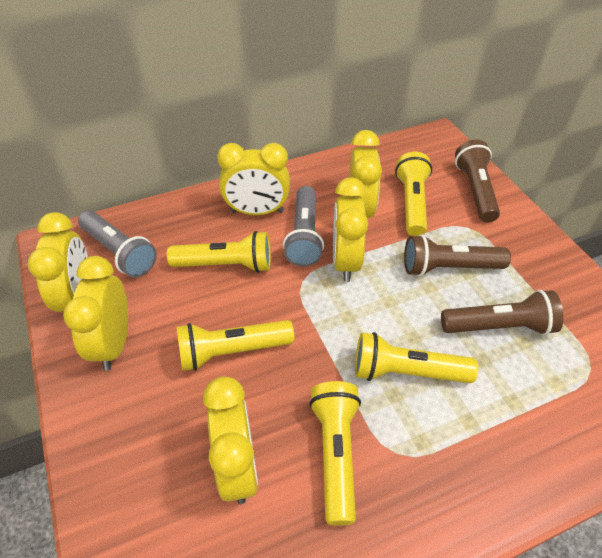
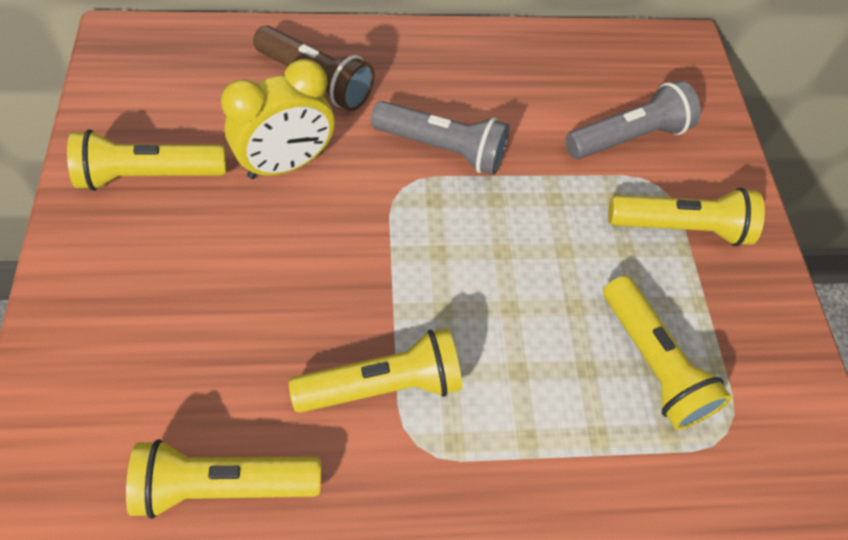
brown flashlight: [404,234,511,276] [441,290,563,335] [455,140,500,223] = 3 -> [253,26,375,111] = 1
yellow clock: [28,212,88,312] [63,256,128,371] [203,376,258,504] [217,143,290,215] [333,177,368,282] [349,130,382,218] = 6 -> [221,59,335,179] = 1

